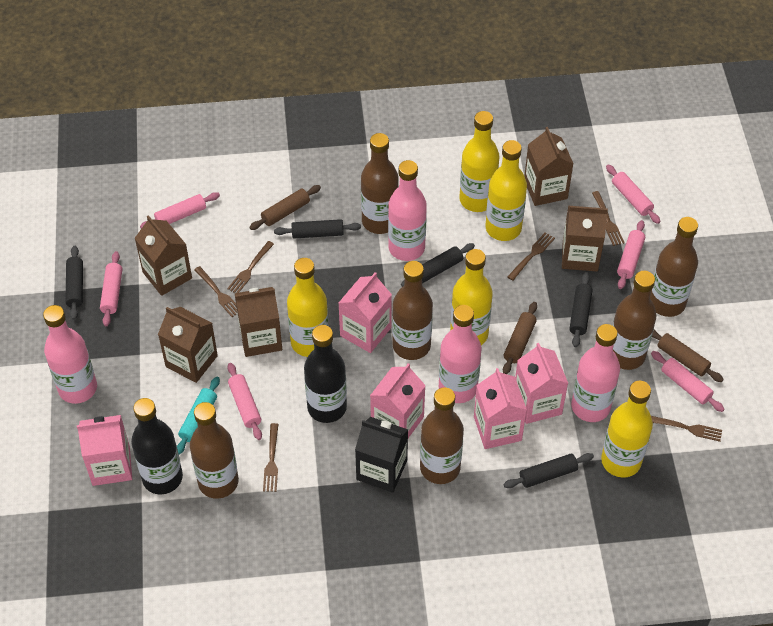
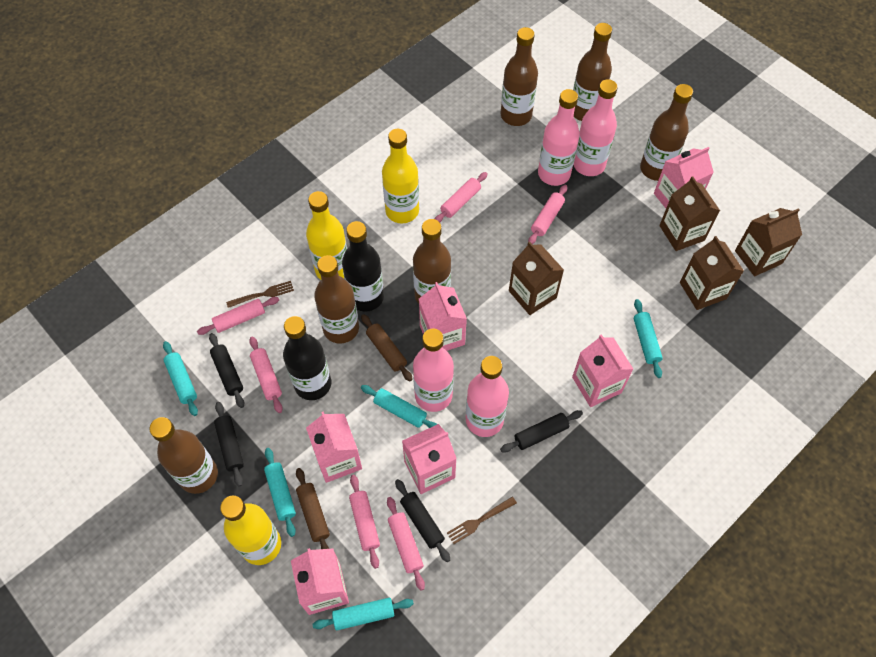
black carton: [355,417,408,493] = 1 -> none = 0
black rolling pin: [65,246,83,320] [274,219,361,239] [401,243,475,287] [503,453,594,488] [569,272,593,347] = 5 -> [209,333,244,408] [214,402,244,487] [395,479,450,562] [500,410,583,452] = 4
brown carton: [135,215,192,296] [158,307,218,383] [234,287,282,357] [524,127,573,206] [562,206,608,271] = 5 -> [509,241,564,315] [659,176,720,251] [680,236,744,310] [735,208,802,276] = 4
brown fork: [194,266,237,317] [227,241,274,293] [263,423,278,492] [507,232,555,281] [592,191,625,246] [651,416,722,442] = 6 -> [226,281,294,308] [447,496,517,544] = 2
brown rolling pin: [249,185,321,230] [503,302,537,374] [652,330,724,382] = 3 -> [296,468,330,549] [361,314,413,381] = 2
pink carton: [77,415,132,486] [339,272,392,353] [370,363,426,438] [474,368,527,449] [515,343,568,424] = 5 -> [291,548,349,615] [306,411,362,483] [402,424,457,494] [419,282,467,351] [572,334,633,407] [654,147,714,208] = 6
turquoise rolling pin: [177,377,220,455] = 1 -> [163,341,198,416] [264,448,296,537] [313,598,414,630] [361,385,437,428] [634,299,663,378] = 5
yellow bottle: [287,258,329,357] [450,249,493,345] [459,111,500,212] [486,140,527,241] [601,381,653,478] = 5 -> [220,495,281,565] [306,191,347,280] [382,129,419,223] = 3

